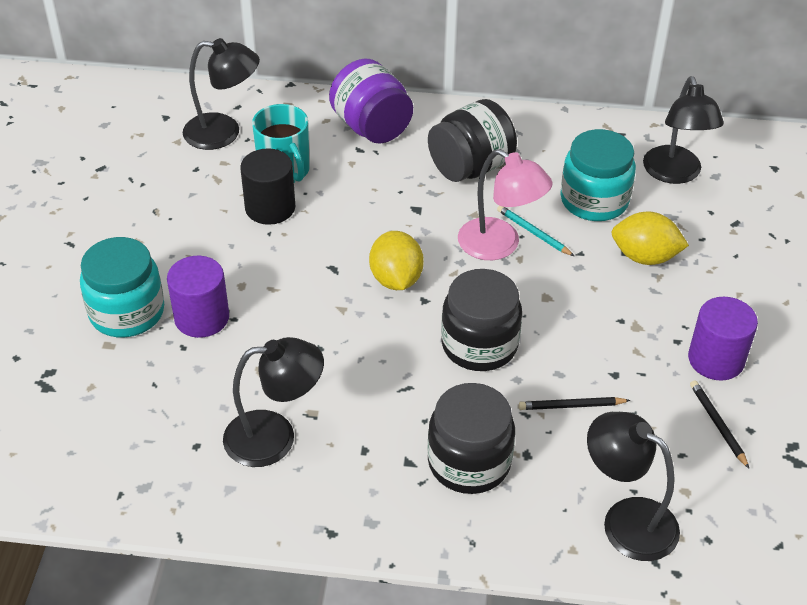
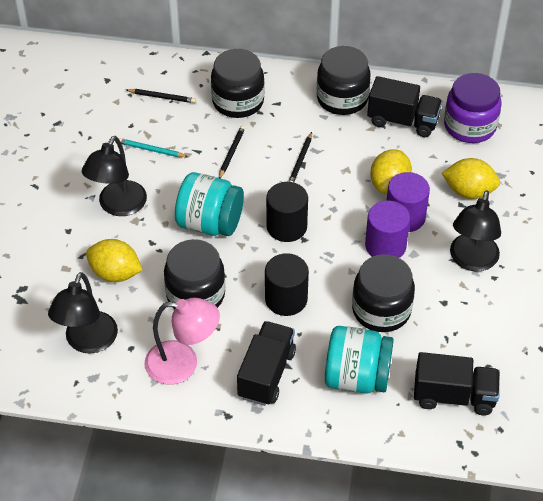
black cylinder: [240,148,295,225] = 1 -> [265,253,309,316] [266,182,308,242] = 2
black jar: [427,383,515,494] [428,99,517,182] [441,269,522,371] = 3 -> [164,239,225,310] [211,49,265,118] [317,46,371,115] [352,254,415,332] = 4
black lamp: [183,38,260,150] [223,337,324,467] [587,412,680,561] [643,76,724,184] = 4 -> [48,272,118,354] [82,136,147,216] [450,190,501,272] = 3
black pencil: [519,397,631,410] [690,380,749,468] = 2 -> [126,89,196,103] [219,125,245,178] [289,132,312,182] = 3
black truck: none = 0 -> [237,321,296,406] [367,76,442,137] [414,352,500,415] = 3
turquoise mug: [252,104,310,183] = 1 -> none = 0
yellow lemon: [369,231,424,290] [611,212,689,265] = 2 -> [86,239,142,282] [370,149,412,194] [442,158,500,199] = 3

